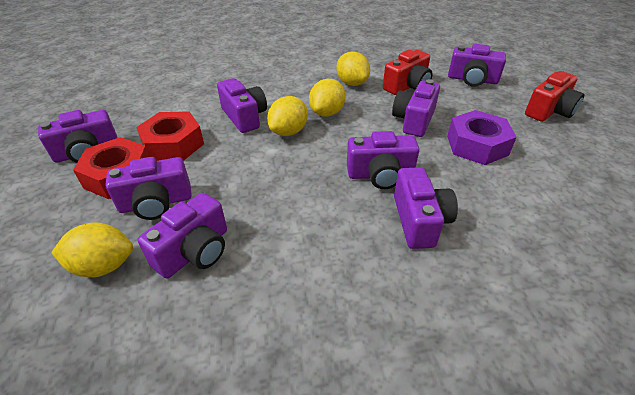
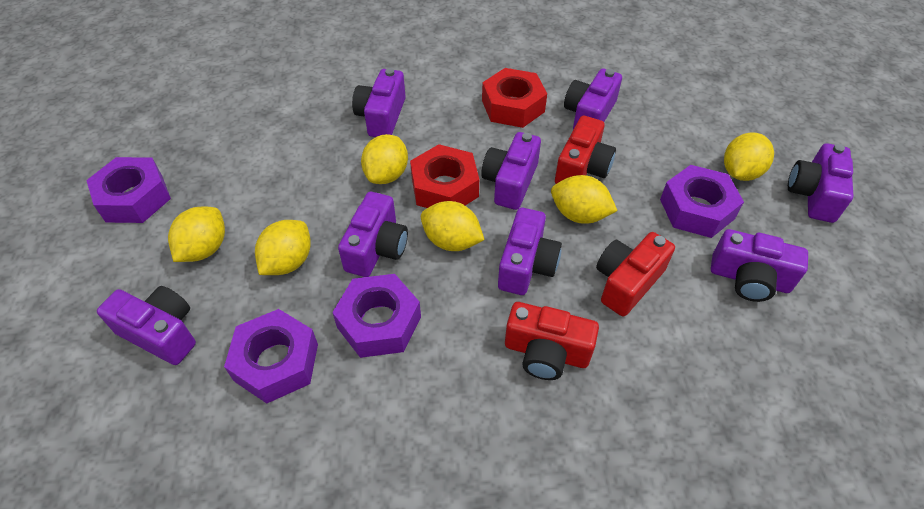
purple nut: [447,110,517,165] = 1 -> [86,157,171,223] [224,309,318,403] [332,274,421,358] [660,165,744,238] = 4
red camera: [383,50,432,95] [525,71,584,122] = 2 -> [505,302,599,380] [555,116,616,184] [596,232,675,317] = 3
yellow lemon: [51,222,133,277] [267,96,308,136] [309,79,346,117] [336,51,370,86] = 4 -> [168,207,225,262] [255,220,311,275] [361,134,408,184] [421,201,485,251] [551,175,617,224] [724,132,774,181] = 6

